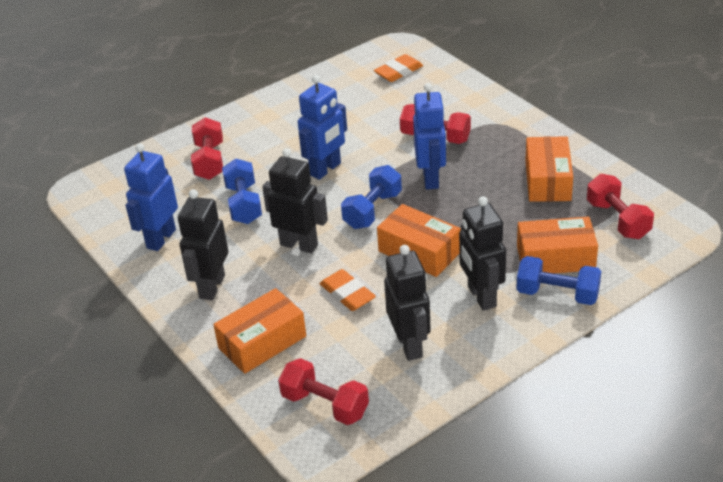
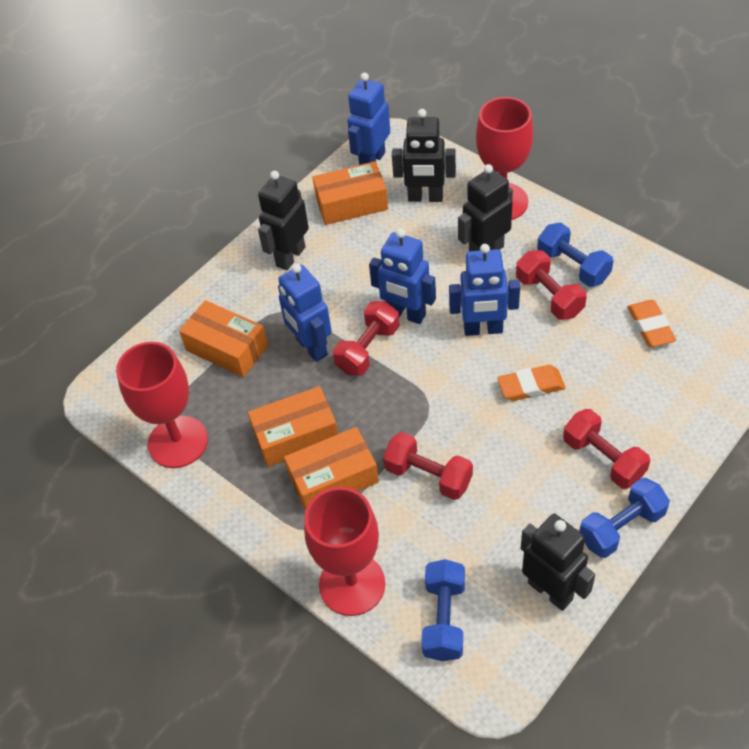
blue robot: [124,143,178,251] [298,75,347,180] [413,83,446,189] = 3 -> [278,264,332,362] [348,73,390,165] [369,229,436,324] [449,244,520,336] = 4
red goblet: none = 0 -> [116,342,208,468] [304,487,385,616] [476,97,533,220] = 3

